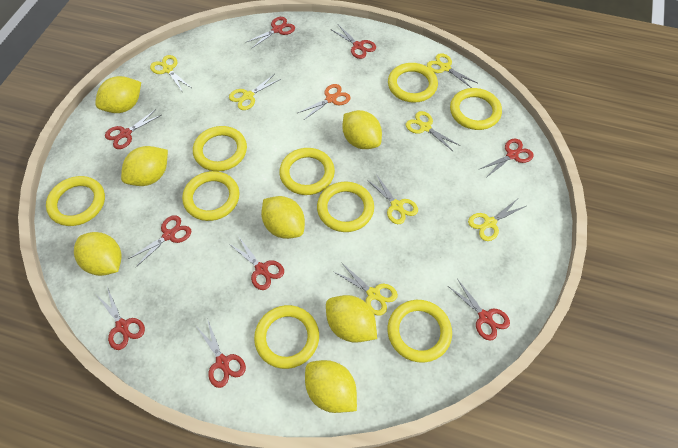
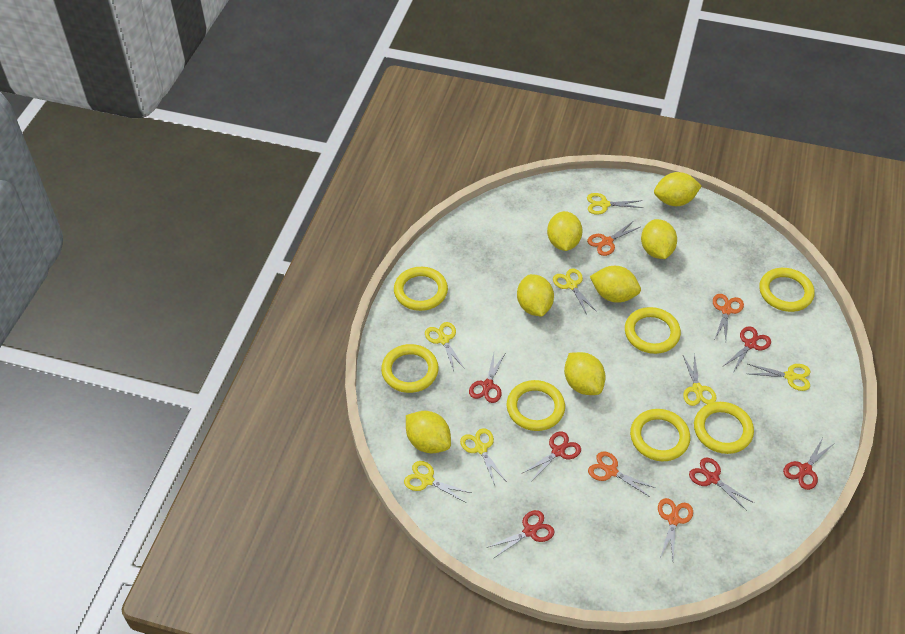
orange scissors: [298,84,351,120] = 1 -> [587,222,640,256] [588,451,655,497] [658,498,693,559] [713,294,744,340] = 4
red scissors: [97,287,145,350] [105,109,161,149] [128,215,192,267] [196,319,246,388] [228,236,284,290] [247,17,295,48] [332,25,376,59] [448,279,510,341] [478,139,534,177] = 9 -> [469,353,505,403] [486,510,555,559] [523,431,581,482] [689,458,754,511] [724,326,771,372] [783,438,833,490] = 6
yellow ring: [46,176,105,226] [182,171,239,221] [193,126,247,171] [254,305,319,369] [279,148,335,195] [317,182,374,232] [387,300,452,363] [388,63,438,103] [450,88,502,130] = 9 -> [381,344,439,393] [394,267,448,311] [507,380,565,431] [625,307,681,354] [630,409,690,461] [694,402,754,454] [759,268,815,312] = 7

